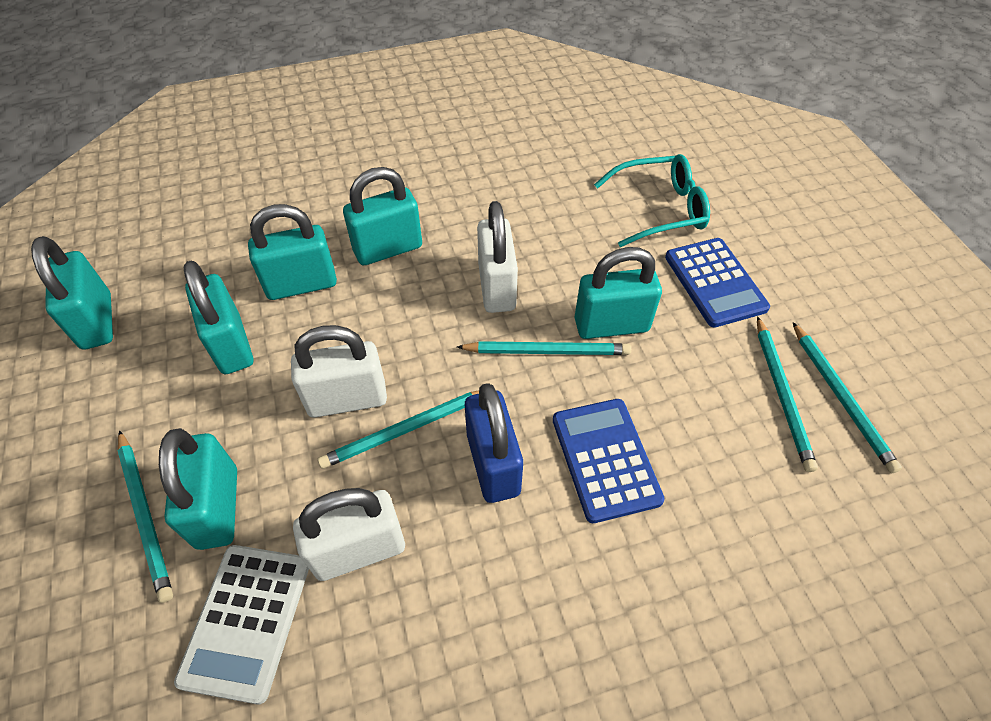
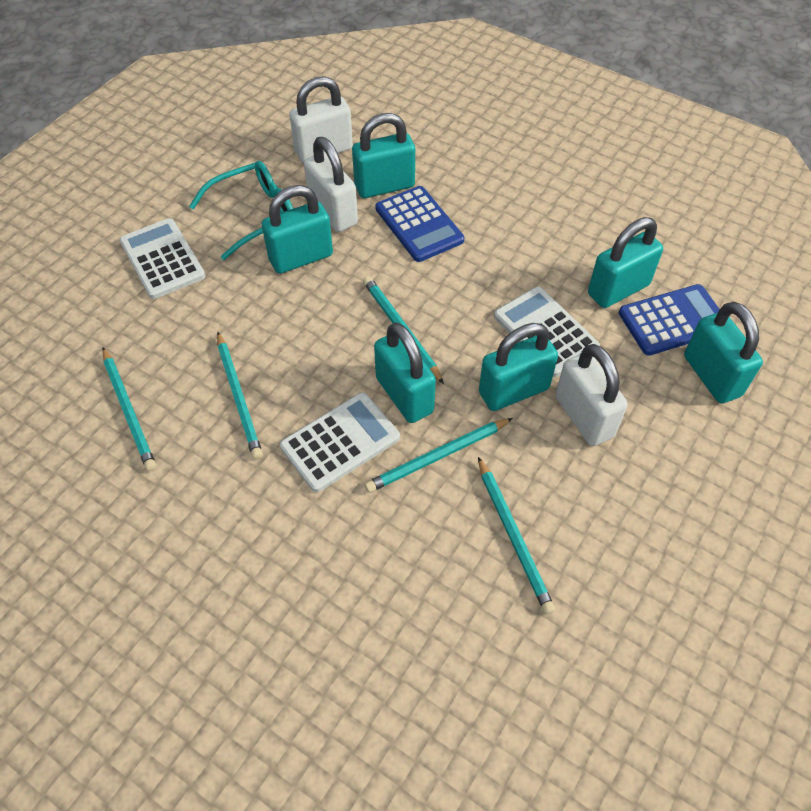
blue padlock: [465,383,523,503] = 1 -> none = 0
white calculator: [174,545,309,704] = 1 -> [120,218,205,299] [280,393,400,492] [494,287,600,377] = 3

